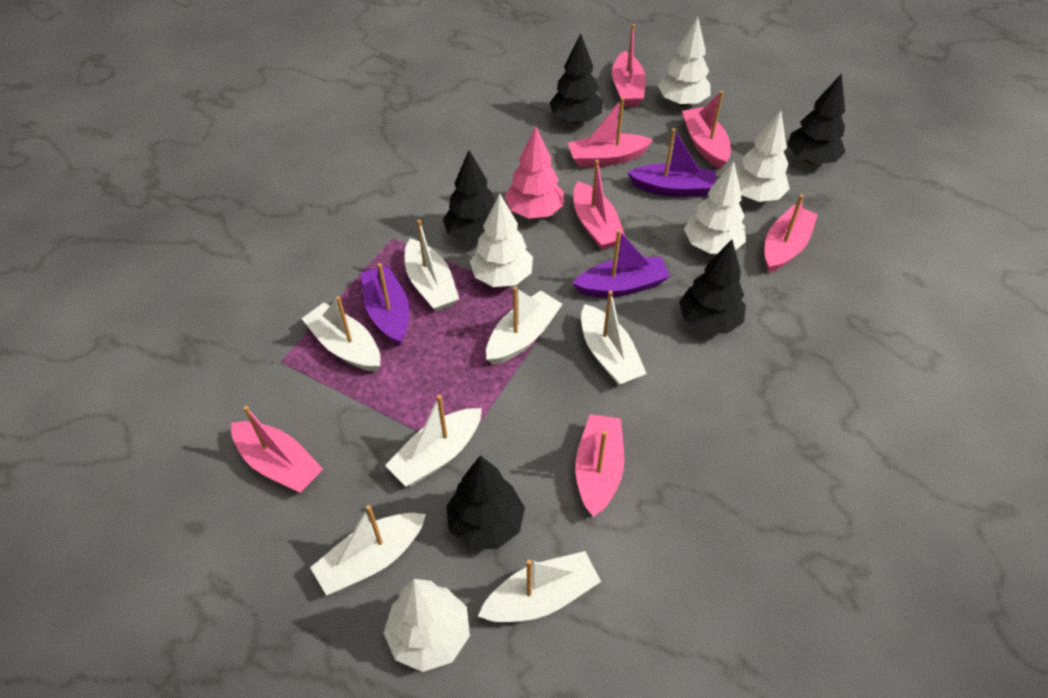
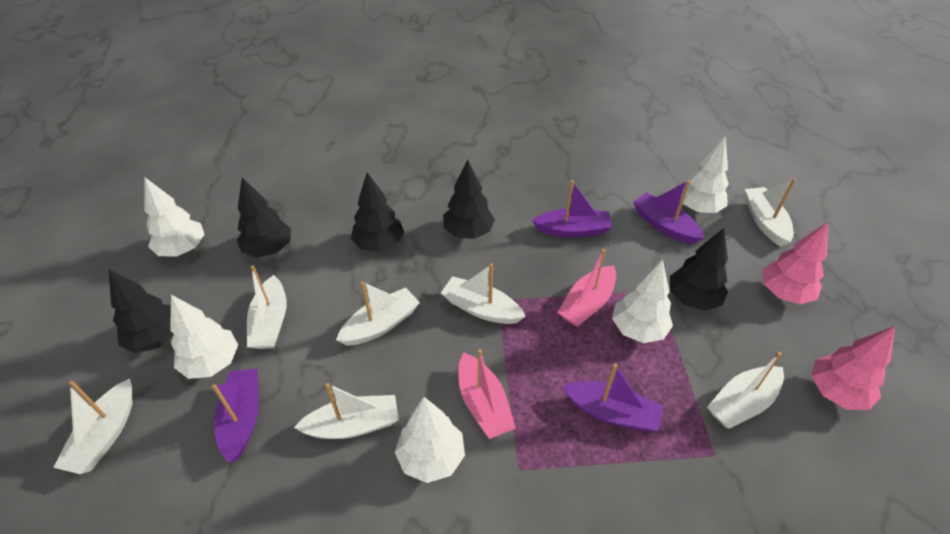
pink boat: [231,406,323,493] [568,97,653,167] [573,160,625,250] [575,414,624,517] [612,24,646,107] [682,91,731,169] [765,194,818,273] = 7 -> [459,349,516,439] [557,249,616,327] = 2
pink tree: [505,127,564,219] = 1 -> [762,222,828,305] [811,326,895,410] = 2
purple boat: [361,263,409,345] [572,230,670,297] [627,128,716,197] = 3 -> [212,369,259,463] [532,180,612,238] [562,364,663,431] [633,180,705,244] = 4

